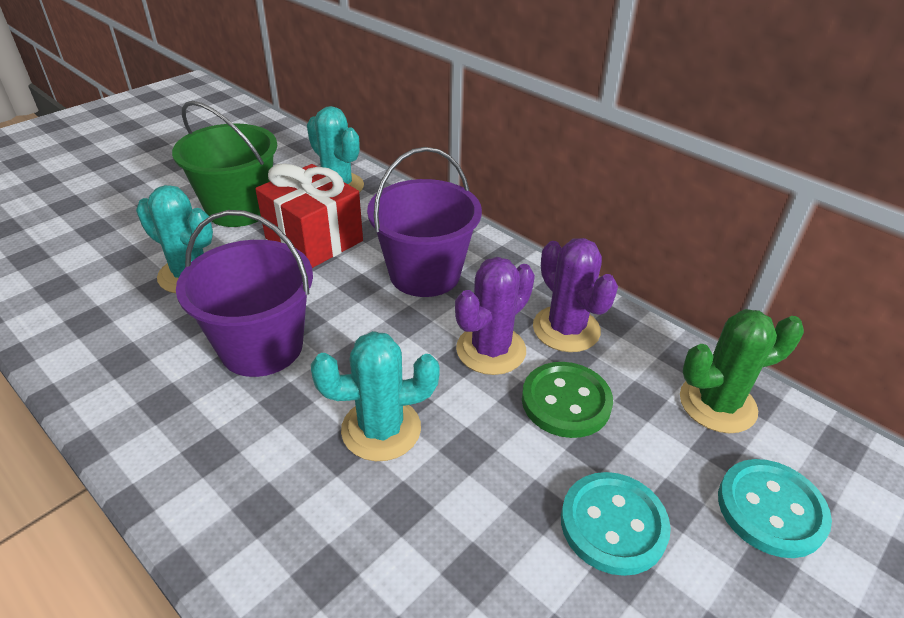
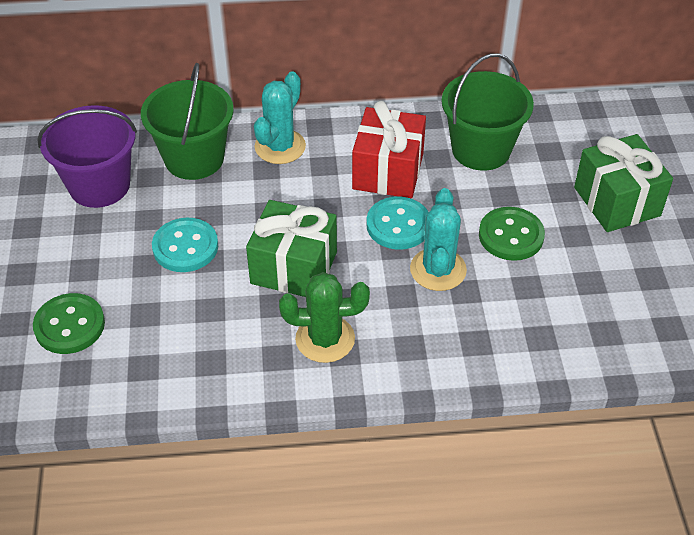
green bucket: [172,101,277,227] = 1 -> [141,63,234,180] [442,53,534,171] = 2
green button: [522,362,613,438] = 1 -> [33,293,105,354] [479,207,545,261] = 2
green gift: none = 0 -> [246,200,337,297] [574,134,673,232] = 2
purple bucket: [176,210,313,377] [367,147,482,297] = 2 -> [37,105,137,208] = 1
purple cactus: [455,257,535,375] [533,238,618,352] = 2 -> none = 0
turquoise cactus: [136,185,213,293] [307,106,364,193] [311,331,440,461] = 3 -> [254,72,306,164] [410,188,467,291] = 2

